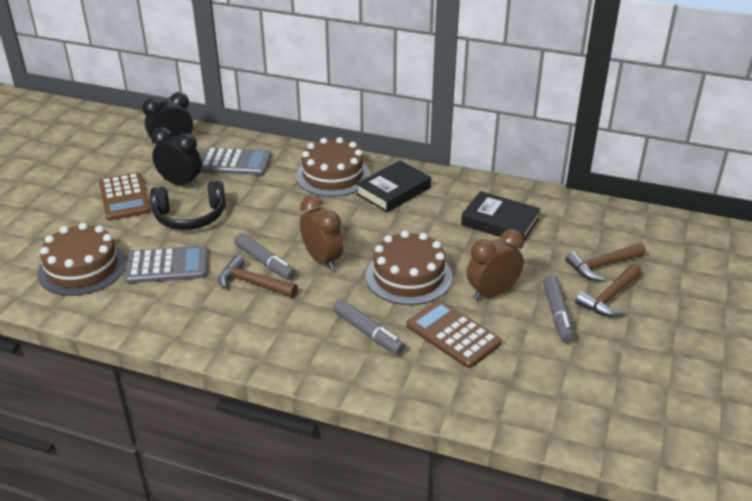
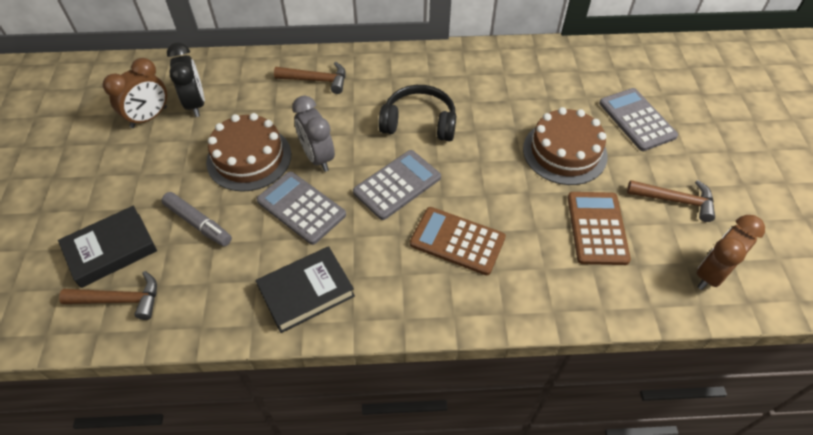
black clock: [142,92,193,148] [151,127,202,188] = 2 -> [167,42,205,117] = 1
brown cake: [38,223,126,296] [296,137,370,197] [366,231,452,305] = 3 -> [206,113,291,192] [523,107,607,185] = 2
grey calculator: [125,245,208,284] [200,147,271,175] = 2 -> [256,172,346,245] [353,150,441,220] [599,88,678,151] = 3
grey clock: none = 0 -> [292,96,335,172] = 1
grey marker: [234,233,296,280] [333,299,405,355] [543,275,574,343] = 3 -> [161,192,232,246] = 1

